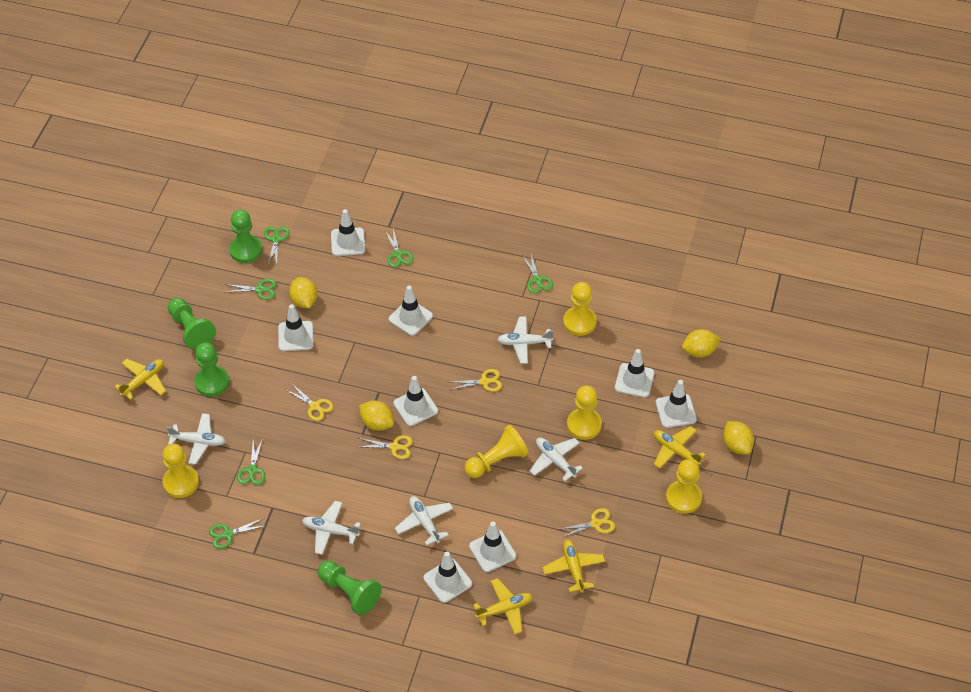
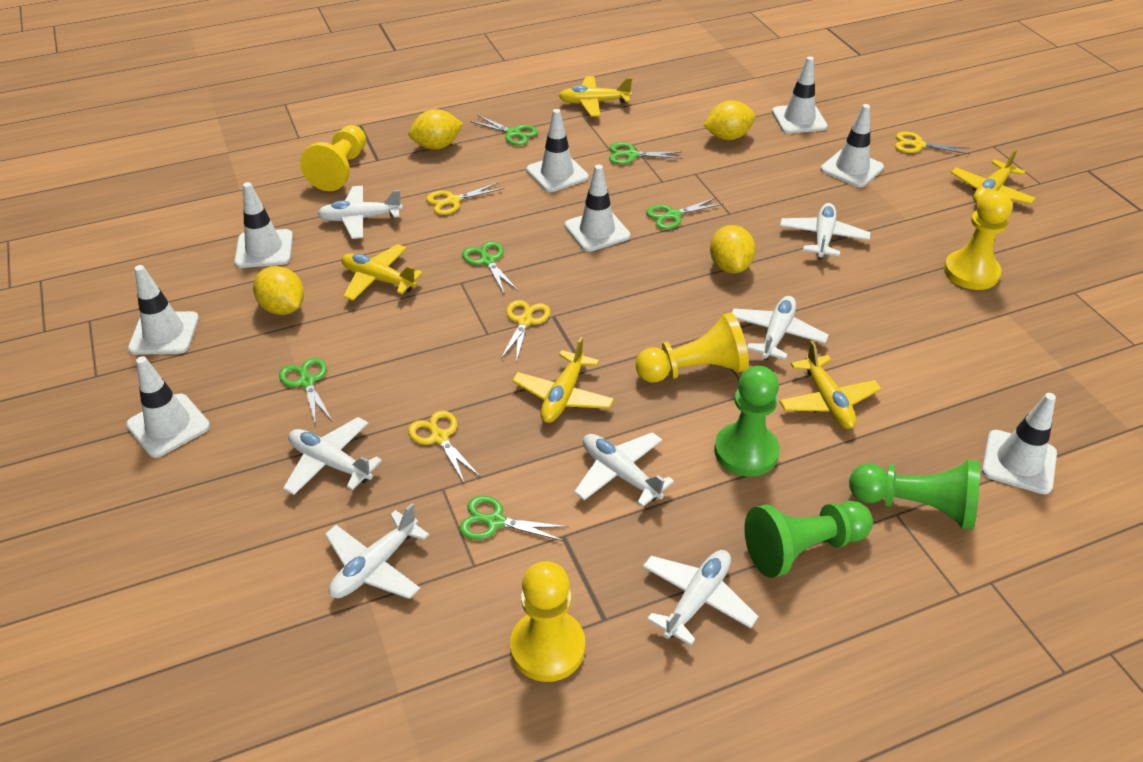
green pawn: [168,298,216,350] [194,343,229,396] [229,210,262,263] [318,561,381,615] = 4 -> [714,366,780,477] [744,501,873,578] [849,460,980,530] = 3
white plane: [166,413,225,465] [302,501,361,555] [395,496,453,546] [497,316,554,364] [529,437,583,481] = 5 -> [283,417,382,495] [317,186,403,239] [325,503,429,599] [574,432,674,507] [643,550,759,646] [732,296,828,360] [780,203,870,259] = 7
yellow pawn: [163,444,199,498] [464,425,529,478] [563,282,597,336] [567,386,602,440] [666,459,702,514] = 5 -> [300,125,366,191] [510,561,585,682] [635,312,749,383] [944,191,1012,290] = 4
yellow plane: [114,359,166,400] [473,578,533,634] [542,540,605,593] [654,426,706,469] = 4 -> [341,244,423,301] [512,337,614,423] [559,76,632,117] [779,341,881,429] [951,149,1036,204] = 5

